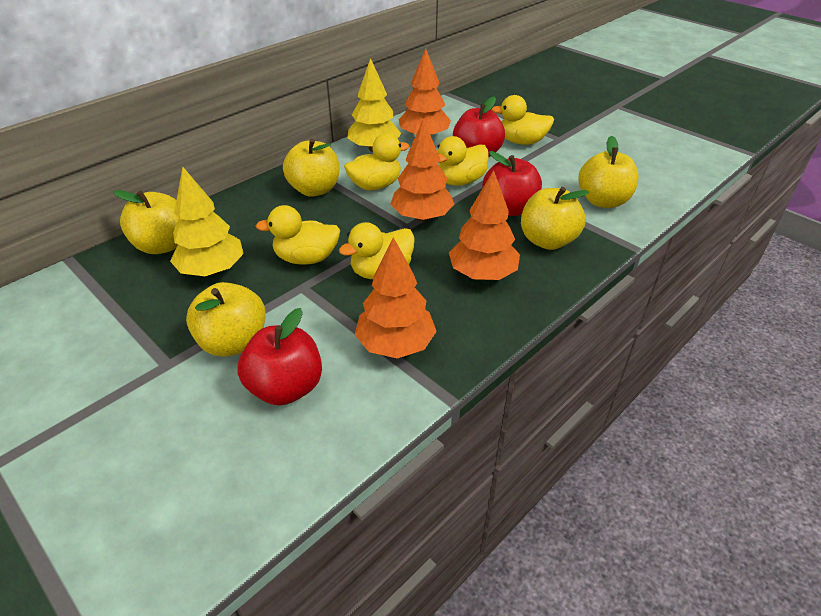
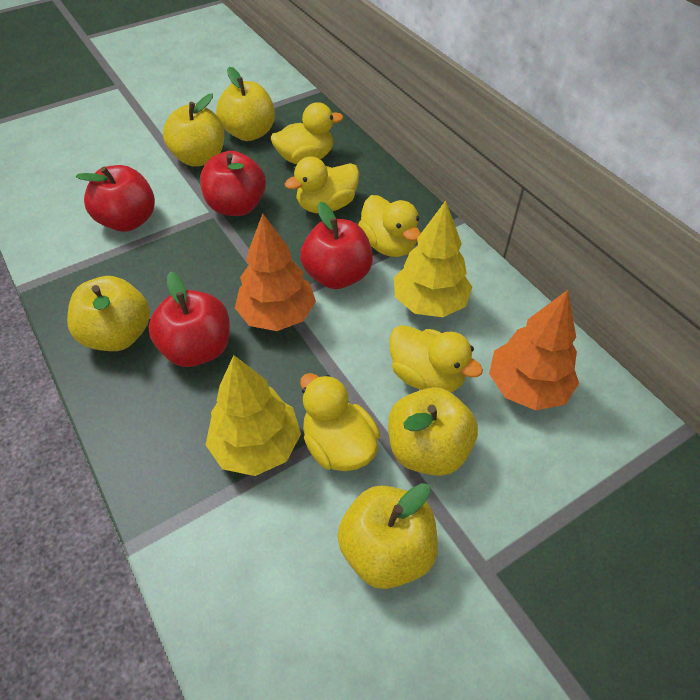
orange tree: [355,237,437,358] [390,118,454,222] [399,49,451,134] [449,170,520,280] = 4 -> [235,214,316,331] [489,290,579,410] = 2
red apple: [237,308,322,406] [453,96,505,157] [483,151,542,216] = 3 -> [76,165,155,232] [148,272,230,367] [200,151,266,216] [300,202,373,289] = 4

